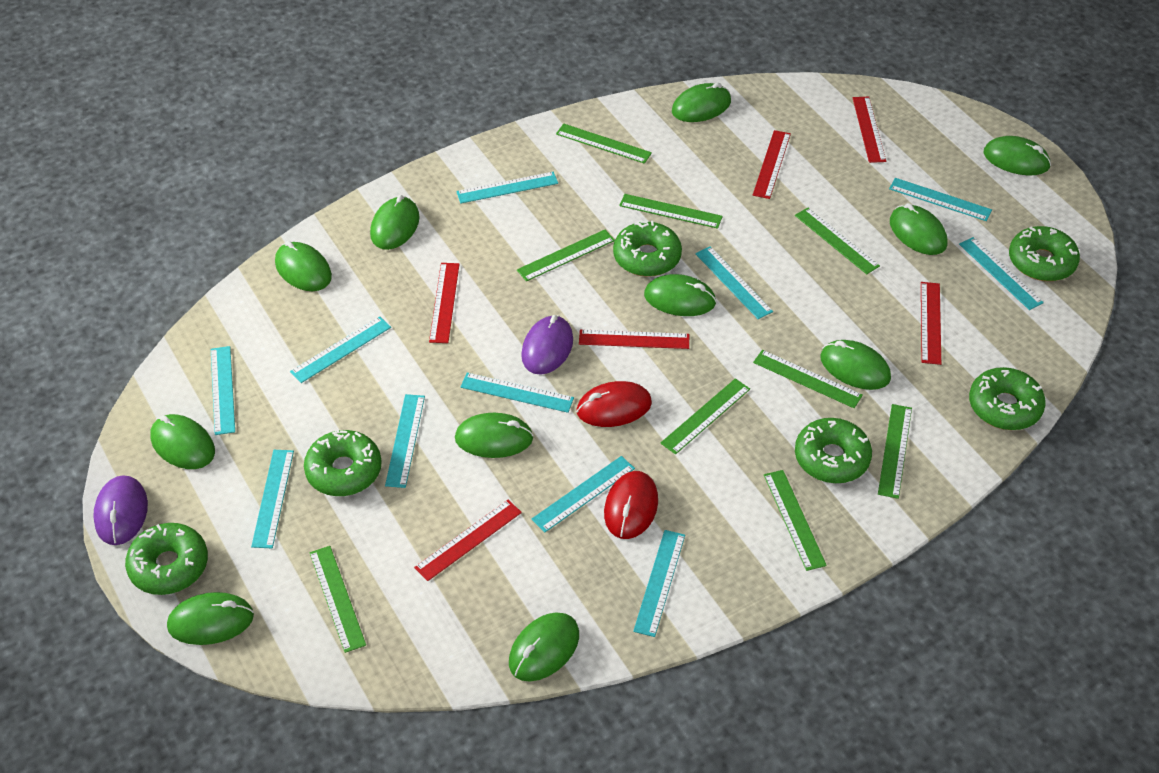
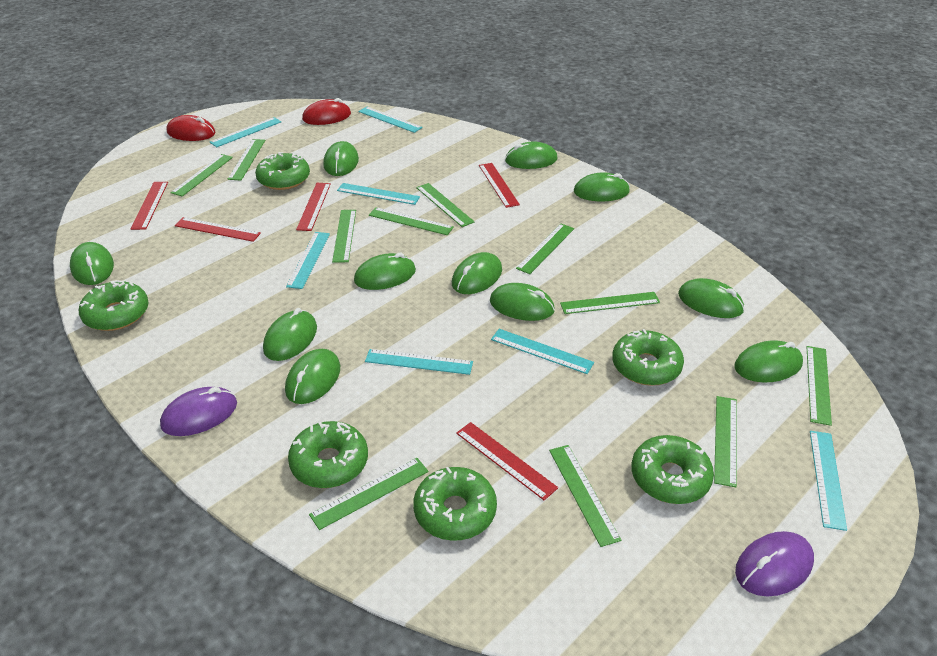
green ruler: [310,546,366,653] [517,230,615,281] [556,124,652,164] [619,194,723,229] [660,378,750,454] [753,350,863,408] [764,470,827,571] [795,208,880,274] [878,404,912,499] = 9 -> [171,154,233,196] [228,139,265,181] [309,458,428,530] [332,210,356,263] [369,207,454,235] [416,183,475,227] [516,224,574,274] [549,445,621,547] [560,292,660,314] [714,396,737,487] [807,346,832,426] = 11
red ruler: [414,500,522,581] [429,263,459,343] [579,329,689,349] [753,130,791,199] [853,97,886,163] [921,282,941,365] = 6 -> [131,182,168,230] [175,217,261,242] [296,183,331,231] [456,422,558,500] [479,163,520,208] = 5
turquoise ruler: [211,346,235,435] [251,450,294,549] [290,316,391,383] [385,394,425,488] [456,172,558,203] [460,373,574,413] [532,456,635,532] [633,530,685,637] [695,246,773,319] [889,178,992,221] [959,237,1044,310] = 11 -> [210,117,281,147] [286,232,330,289] [337,183,420,205] [358,107,423,133] [365,349,473,375] [491,329,594,374] [810,431,847,531] = 7

